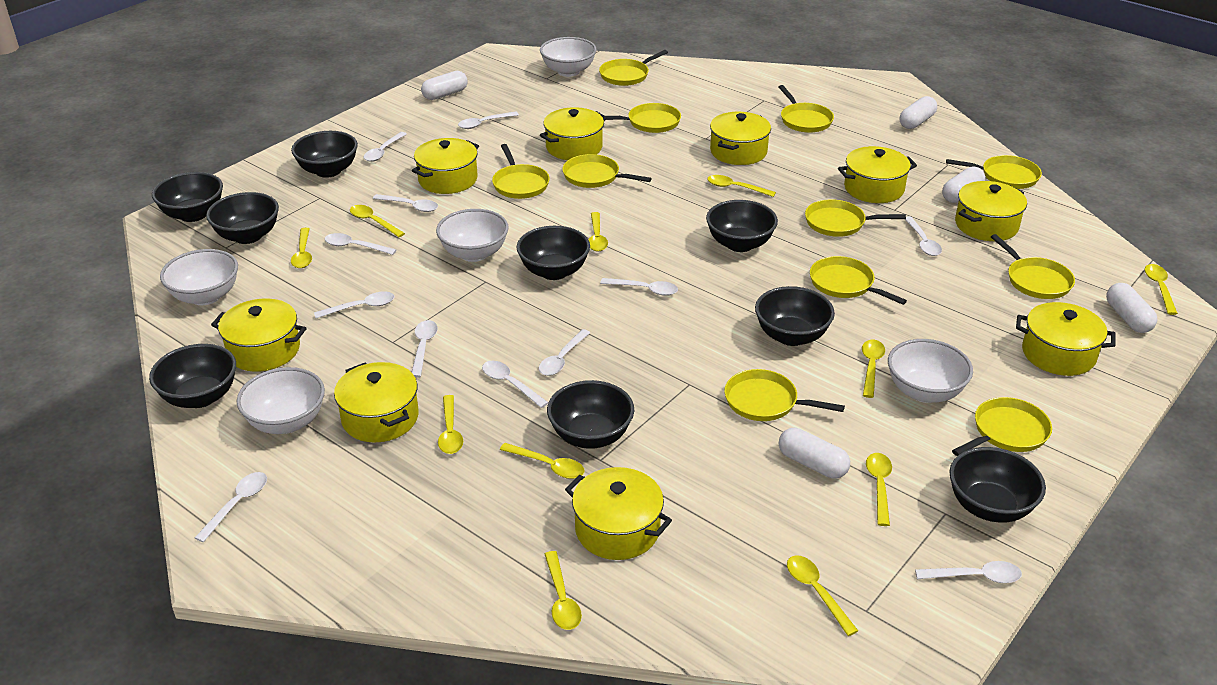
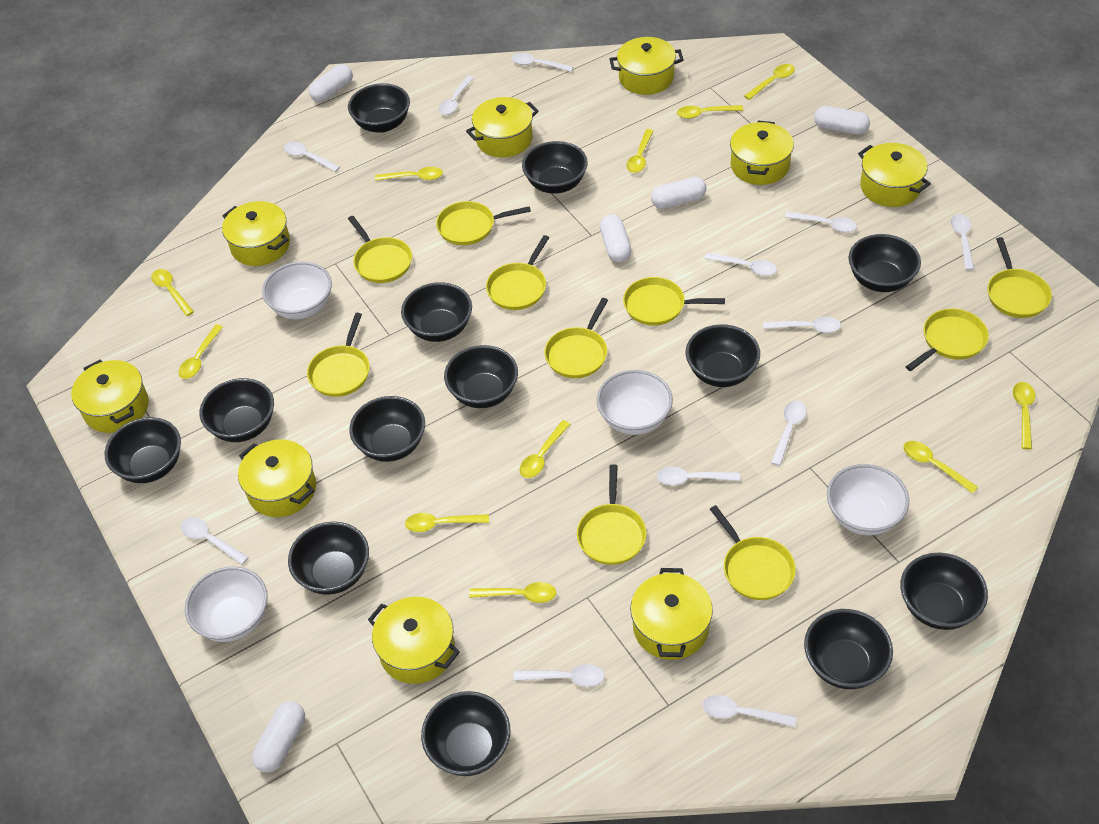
black bowl: [149,344,236,408] [152,172,223,222] [206,192,279,244] [291,131,358,178] [517,226,590,280] [547,380,634,449] [706,200,778,252] [755,286,835,346] [949,447,1046,523] = 9 -> [104,417,181,483] [200,378,274,442] [288,522,369,595] [348,83,410,133] [349,396,425,462] [401,282,472,342] [421,691,510,776] [444,345,518,408] [522,141,588,194] [686,324,760,387] [804,609,893,689] [849,234,921,292] [900,553,988,630] = 13
white bowl: [160,249,238,305] [236,367,325,434] [436,209,509,262] [540,37,597,77] [888,339,973,403] = 5 -> [185,566,268,642] [262,262,332,319] [597,370,673,435] [827,464,909,535] = 4
yellow pan: [492,144,550,199] [562,154,652,188] [599,50,668,86] [606,103,681,133] [724,369,845,421] [778,85,834,133] [805,199,906,237] [810,256,907,305] [946,155,1042,189] [952,397,1052,456] [991,234,1075,299] = 11 -> [307,313,370,397] [348,216,412,283] [436,201,531,245] [486,235,549,310] [544,298,608,378] [577,464,647,565] [623,277,725,326] [710,505,796,600] [906,309,989,371] [988,237,1052,318] = 10

